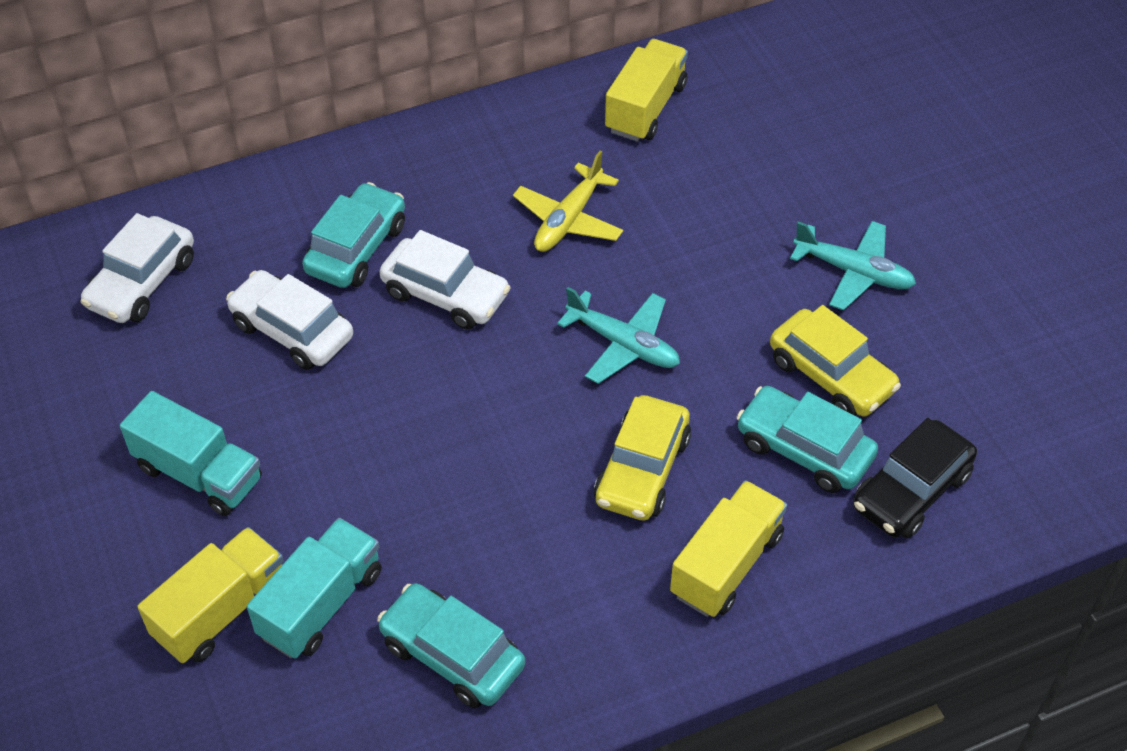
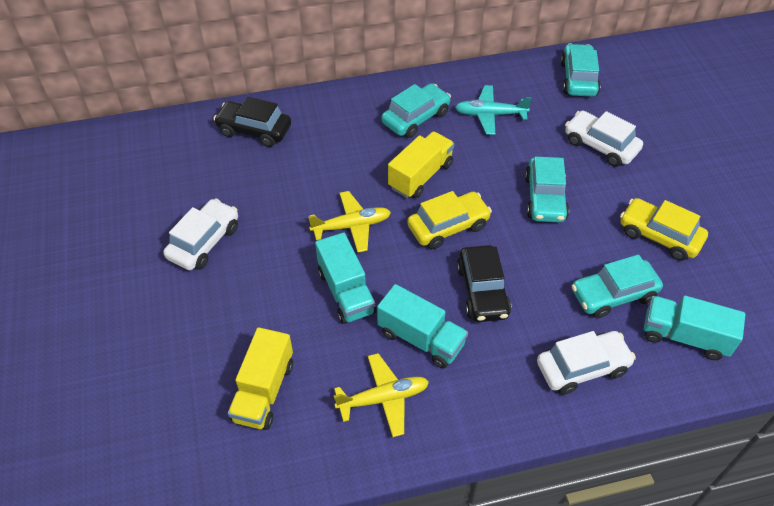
black car: [853,418,977,538] = 1 -> [213,97,291,147] [457,245,511,322] = 2
turquoise car: [302,182,405,288] [377,583,525,708] [737,386,878,493] = 3 -> [382,83,451,138] [525,157,569,223] [560,43,600,97] [572,254,663,318] = 4
turquoise plane: [557,287,680,384] [790,221,916,311] = 2 -> [455,85,532,135] = 1
turquoise truck: [120,391,262,516] [247,518,381,658] = 2 -> [315,232,376,324] [377,284,468,369] [644,296,745,360] = 3
yellow plane: [513,151,623,252] = 1 -> [308,191,391,253] [334,353,429,437] = 2
yellow truck: [138,527,284,663] [605,39,688,142] [670,480,787,617] = 3 -> [228,327,293,430] [388,131,454,198] = 2

